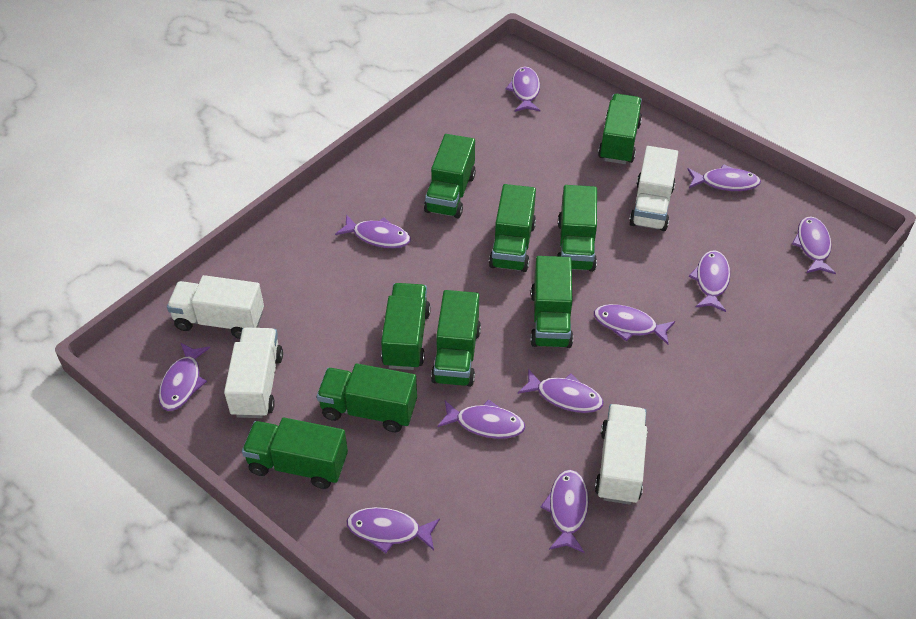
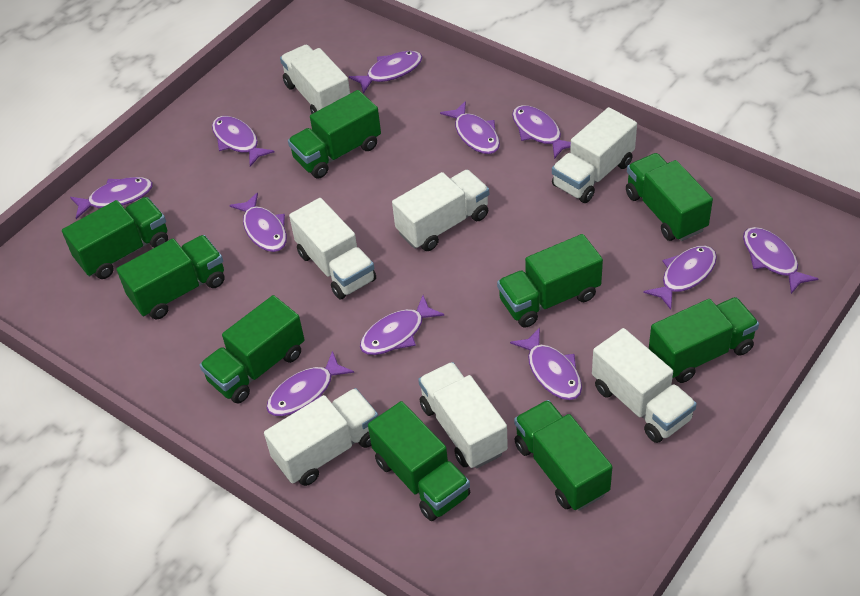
white truck: [167,275,264,339] [224,327,283,418] [595,404,647,504] [629,146,678,231] = 4 -> [264,388,378,486] [280,45,350,114] [289,198,376,300] [392,170,489,251] [418,362,508,469] [552,107,637,203] [592,328,697,443] = 7

